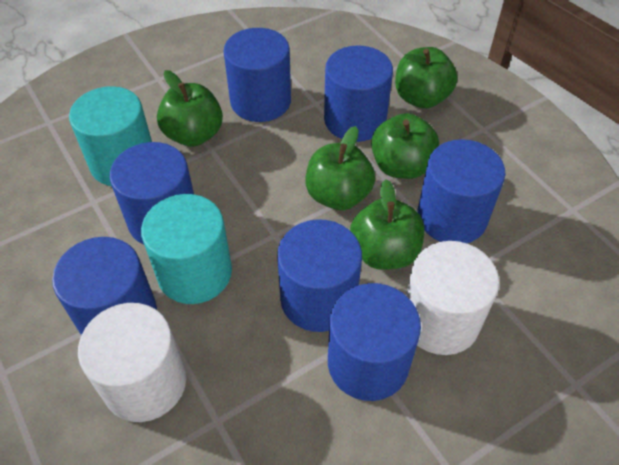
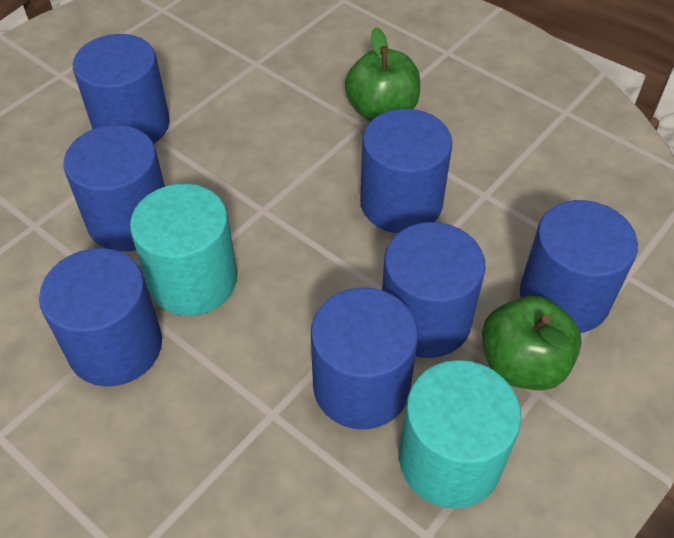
green apple: [157,70,223,147] [305,126,375,210] [350,179,424,270] [371,113,439,179] [395,47,458,108] = 5 -> [345,27,420,121] [482,296,582,390] = 2
white cylinder: [78,303,187,422] [406,241,499,355] = 2 -> none = 0

